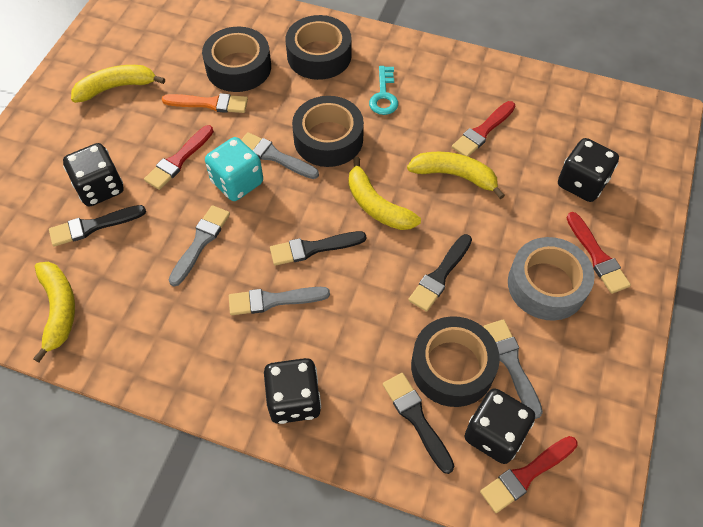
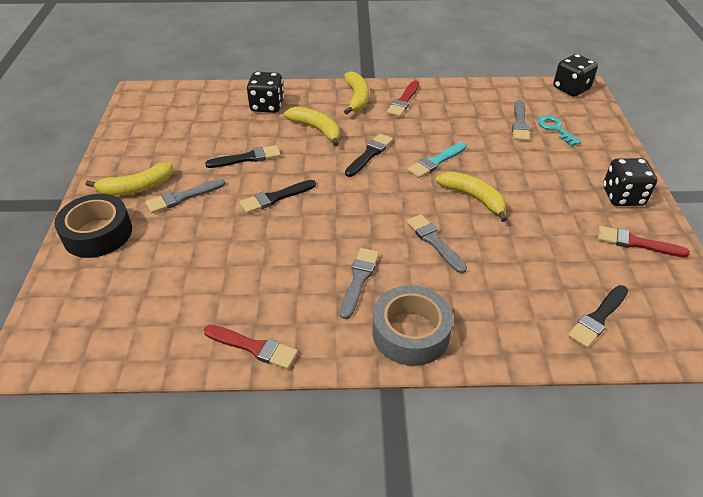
black dice: [63,143,124,206] [264,358,321,424] [465,388,535,464] [558,138,619,202] = 4 -> [247,72,284,113] [553,54,598,97] [603,158,657,206] = 3
black tape: [202,27,271,92] [286,15,352,80] [292,96,364,167] [411,316,500,407] = 4 -> [54,194,132,258] = 1
orange brush: [162,93,248,113] = 1 -> none = 0
red brush: [144,125,214,190] [452,101,515,157] [480,436,578,513] [567,212,631,294] = 4 -> [204,325,298,369] [387,80,419,117] [598,226,690,257] = 3
turquoise brush: none = 0 -> [407,142,467,178] = 1
turquoise dice: [205,137,263,201] = 1 -> none = 0

